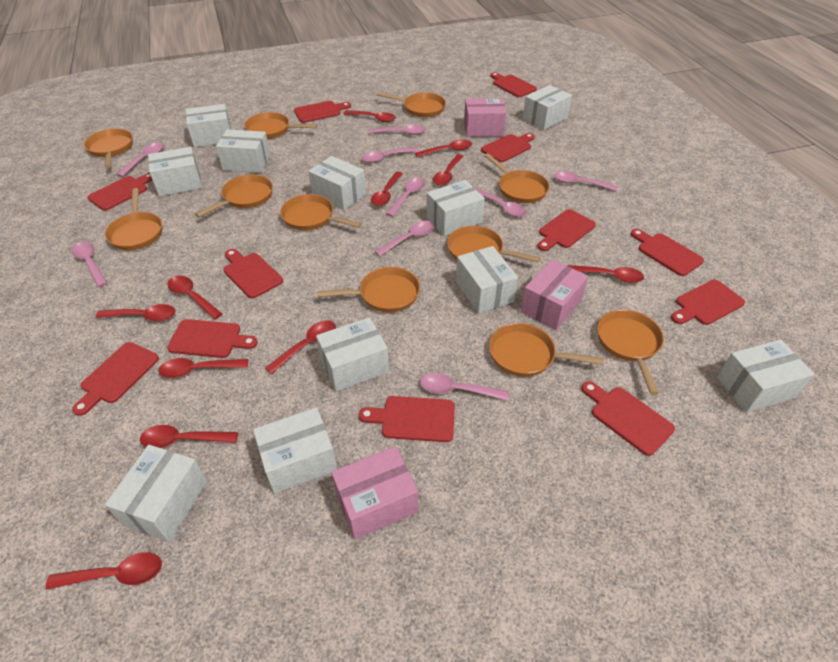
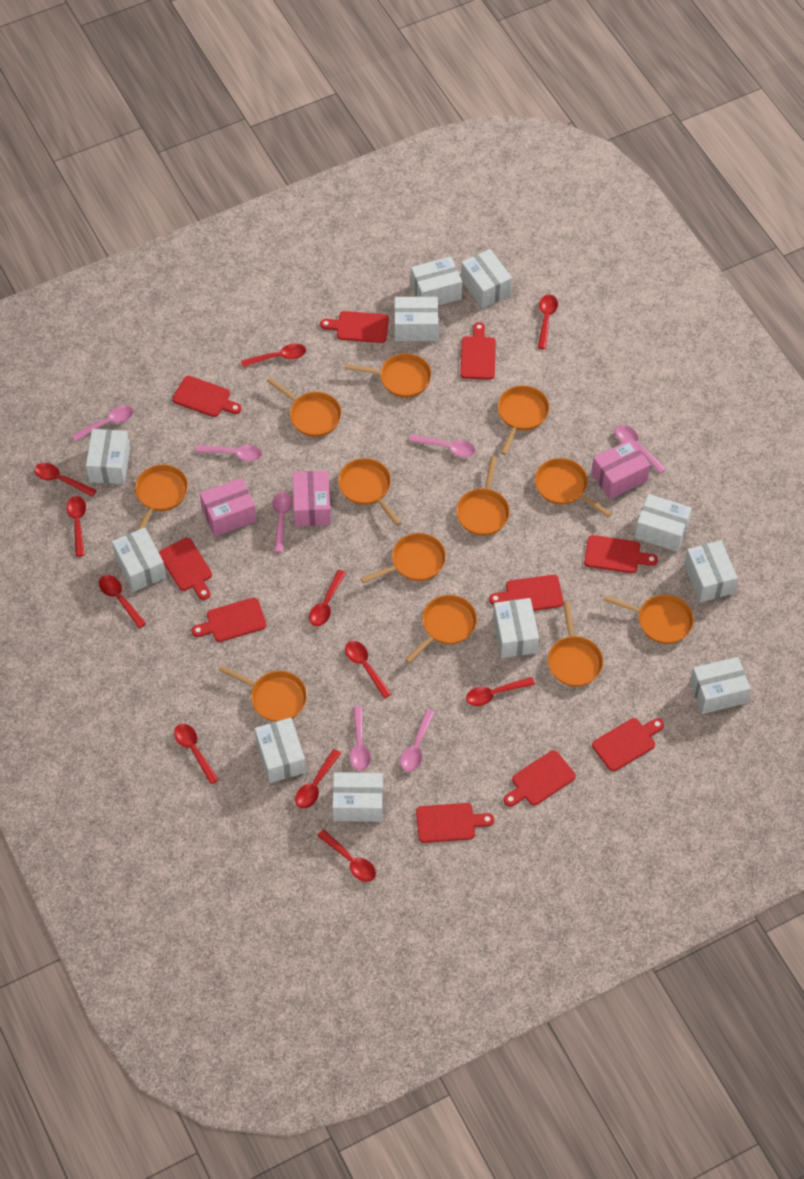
orange pan: [84,129,133,168] [105,188,162,250] [195,174,273,217] [244,112,317,139] [280,194,362,230] [317,267,420,313] [377,92,446,118] [447,226,541,263] [485,153,550,203] [489,323,604,377] [597,310,664,395] = 11 -> [135,465,188,531] [218,665,307,722] [267,377,342,437] [338,458,402,526] [345,353,432,398] [360,533,446,583] [405,595,477,663] [456,456,510,536] [497,385,550,455] [535,458,612,517] [548,601,603,687] [603,594,694,644] = 12
pink spoon: [72,242,107,287] [117,142,164,177] [362,147,419,163] [369,125,426,135] [375,221,434,256] [386,178,425,217] [420,373,509,401] [475,188,527,217] [554,171,618,191] = 9 -> [71,405,134,442] [195,445,262,461] [273,492,292,553] [350,706,371,771] [400,710,435,772] [409,434,476,457] [615,425,666,474] = 7
red cutting board: [72,342,159,416] [87,173,152,211] [167,319,258,358] [223,249,283,299] [294,101,351,123] [359,396,455,442] [481,133,535,162] [490,72,537,97] [537,209,596,251] [581,381,675,456] [631,229,704,276] [671,280,745,325] = 12 -> [159,538,212,600] [173,376,242,417] [192,598,267,642] [320,311,389,343] [416,803,494,843] [460,322,496,380] [489,575,564,611] [504,750,576,807] [584,535,658,573] [592,718,664,771] = 10

